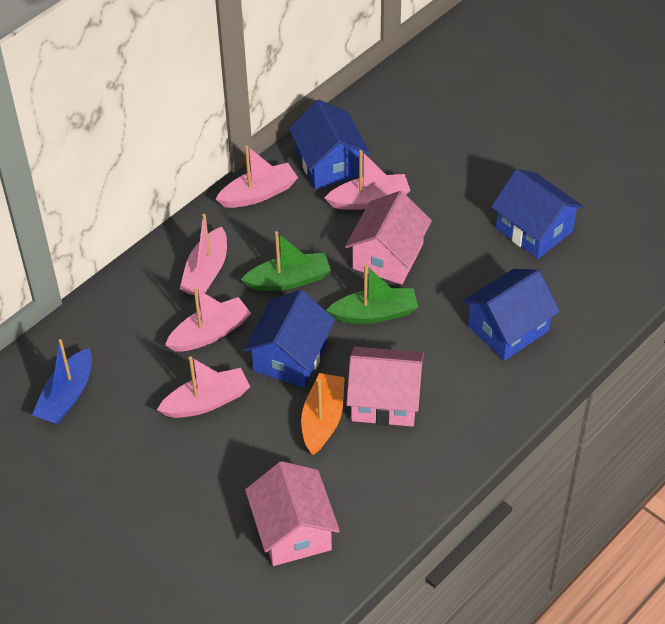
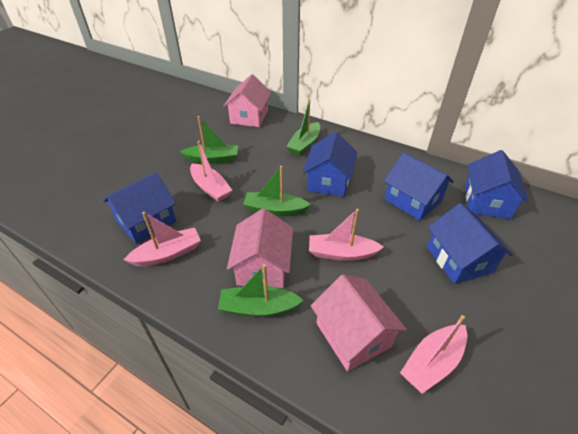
blue boat: [32,339,92,424] = 1 -> none = 0
blue house: [243,290,335,388] [288,100,370,189] [462,269,560,361] [491,169,584,259] = 4 -> [103,172,176,244] [303,131,357,197] [384,152,454,221] [427,203,513,284] [465,150,529,219] = 5
green boat: [241,231,331,291] [326,264,418,324] = 2 -> [180,116,238,164] [218,264,303,317] [243,166,311,216] [286,99,320,156] = 4
orange boat: [301,373,345,455] = 1 -> none = 0
pink boat: [157,356,250,418] [165,287,251,352] [180,214,227,295] [216,145,298,208] [325,150,411,210] = 5 -> [124,212,201,267] [190,141,232,202] [309,209,383,261] [400,315,467,394] = 4

